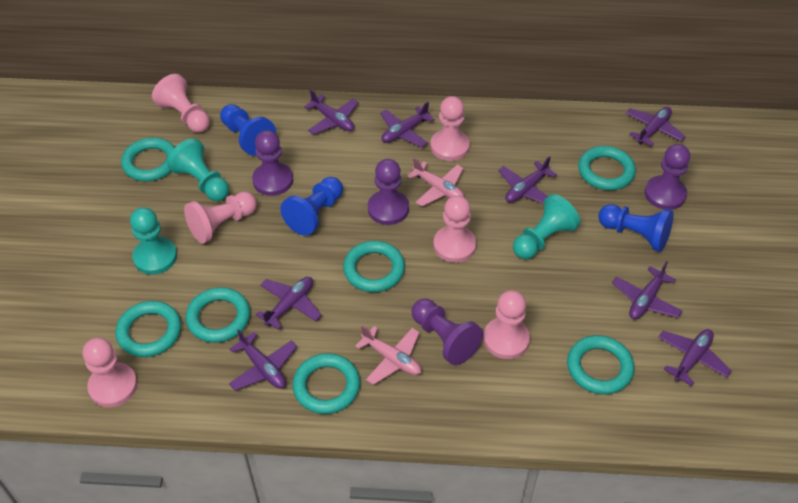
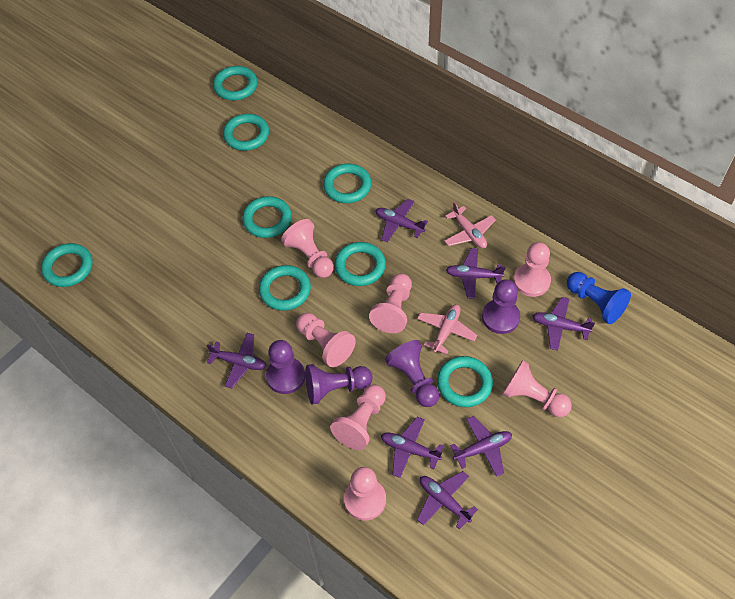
blue pawn: [220,104,276,156] [280,177,343,236] [598,204,674,252] = 3 -> [567,272,631,324] = 1
pink pawn: [83,338,137,407] [152,74,210,133] [184,192,257,244] [430,96,470,161] [434,195,476,263] [483,290,530,359] = 6 -> [281,219,334,278] [296,313,356,367] [330,385,386,450] [344,467,386,521] [369,273,412,333] [503,360,572,417] [513,242,551,297] = 7
purple plane: [229,329,297,390] [256,277,322,330] [304,90,359,135] [380,102,435,147] [498,156,557,204] [612,261,682,319] [626,107,686,146] [658,329,732,386] = 8 -> [207,333,266,388] [375,199,428,242] [381,417,444,478] [417,471,478,530] [446,248,505,299] [450,416,512,477] [533,297,595,351] = 7
turquoise pawn: [130,207,177,275] [167,138,229,201] [513,194,580,259] = 3 -> none = 0
turquoise ring: [116,301,181,357] [121,138,175,181] [186,287,250,343] [293,353,360,414] [343,241,405,292] [567,335,634,394] [578,146,636,190] = 7 -> [41,243,93,287] [213,66,258,100] [223,114,269,151] [242,196,292,238] [259,265,311,311] [323,164,372,203] [335,242,386,286] [437,356,493,407] = 8

